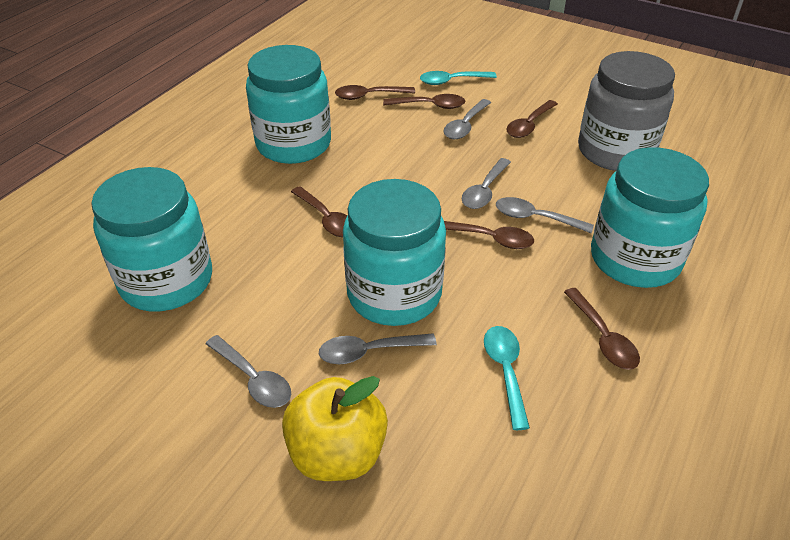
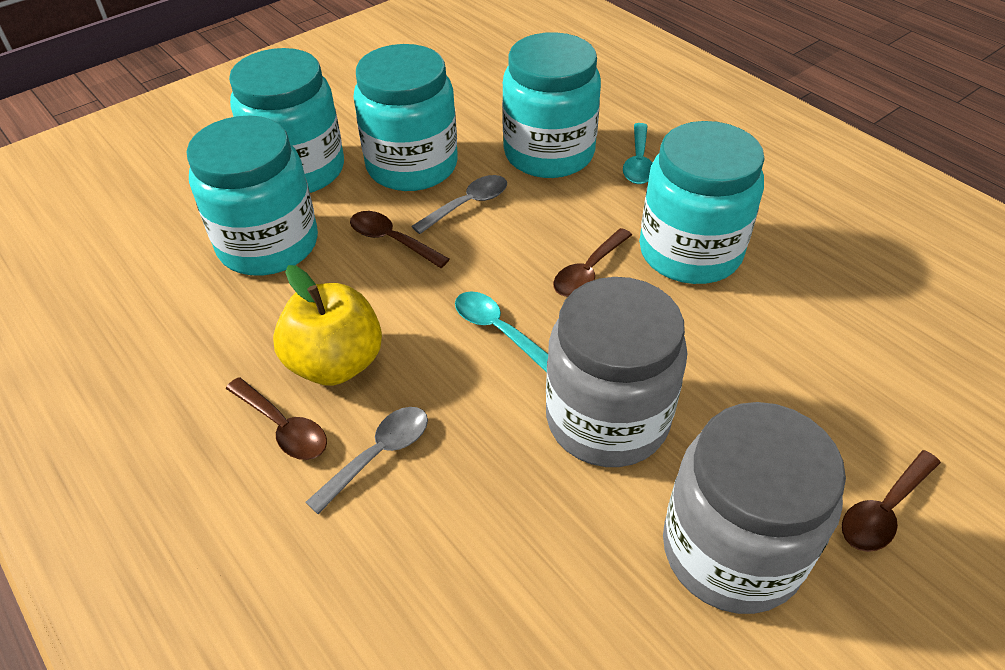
brown spoon: [291,186,348,237] [335,85,415,100] [383,94,465,109] [444,221,534,249] [506,100,558,138] [564,288,640,370] = 6 -> [226,377,327,460] [350,211,450,268] [553,228,632,297] [842,450,941,552] = 4
grey jar: [578,51,675,171] = 1 -> [546,277,687,467] [663,402,846,614] = 2
grey spoon: [206,335,291,408] [319,333,437,364] [443,99,491,139] [462,158,511,209] [496,197,594,233] = 5 -> [306,407,428,514] [412,175,507,234] = 2
turquoise jar: [91,167,212,311] [246,45,331,164] [343,179,446,326] [591,147,709,288] = 4 -> [186,116,318,275] [229,48,344,193] [353,44,458,191] [502,32,601,178] [639,121,764,284] = 5

